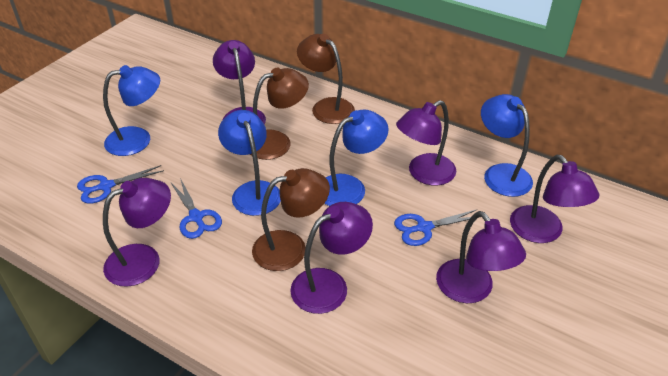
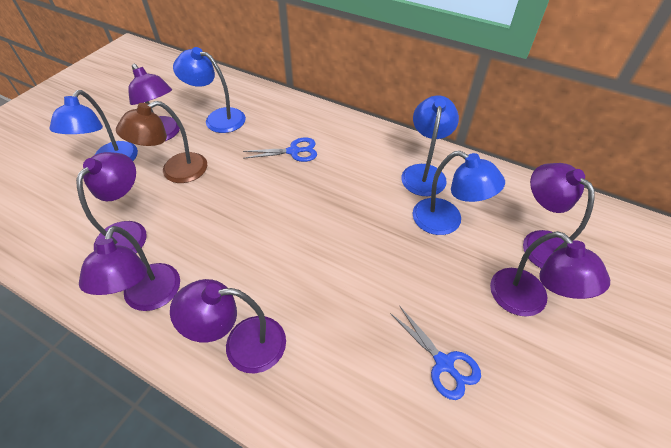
blue scissors: [77,165,164,204] [171,178,222,239] [394,210,476,246] = 3 -> [243,138,317,162] [390,307,481,400] = 2
brown lamp: [250,67,309,160] [252,168,330,271] [297,34,355,124] = 3 -> [116,101,207,183] = 1

